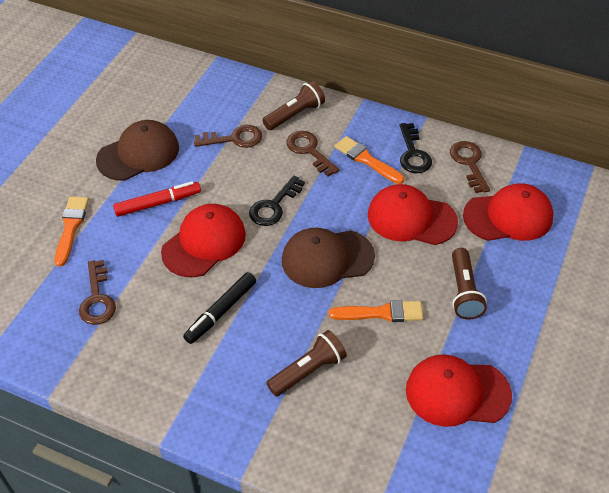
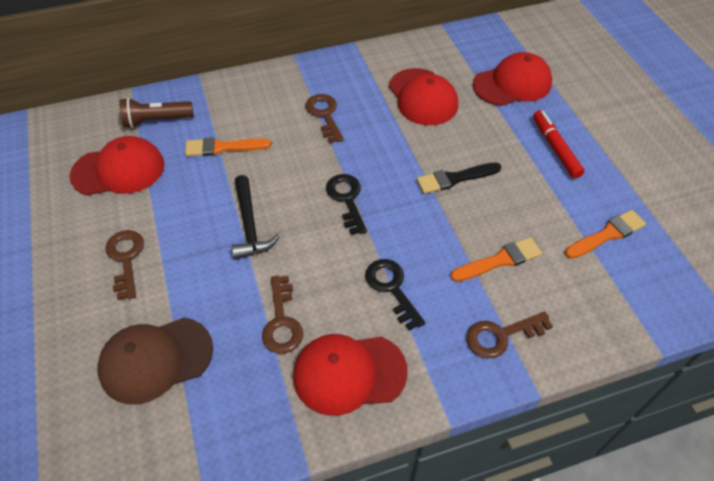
black brush: none = 0 -> [416,162,502,194] = 1
black hammer: none = 0 -> [232,175,280,260] = 1
black marker: [183,272,256,344] = 1 -> none = 0
brown cap: [96,120,179,181] [282,228,375,288] = 2 -> [97,318,213,404] = 1
brown flashlight: [263,81,325,130] [266,330,347,396] [452,248,487,319] = 3 -> [119,98,193,128] = 1

